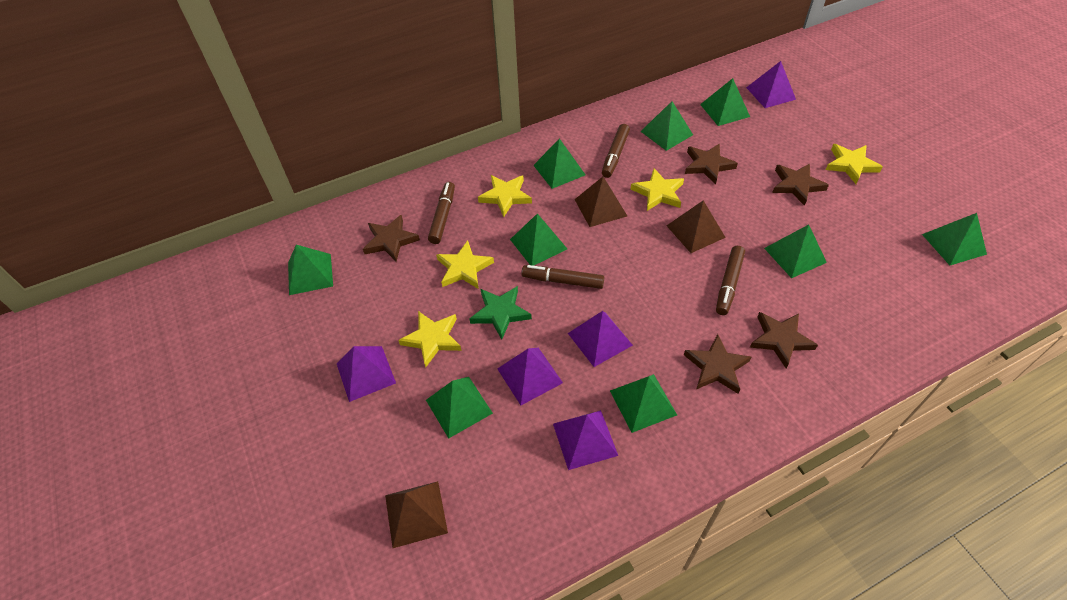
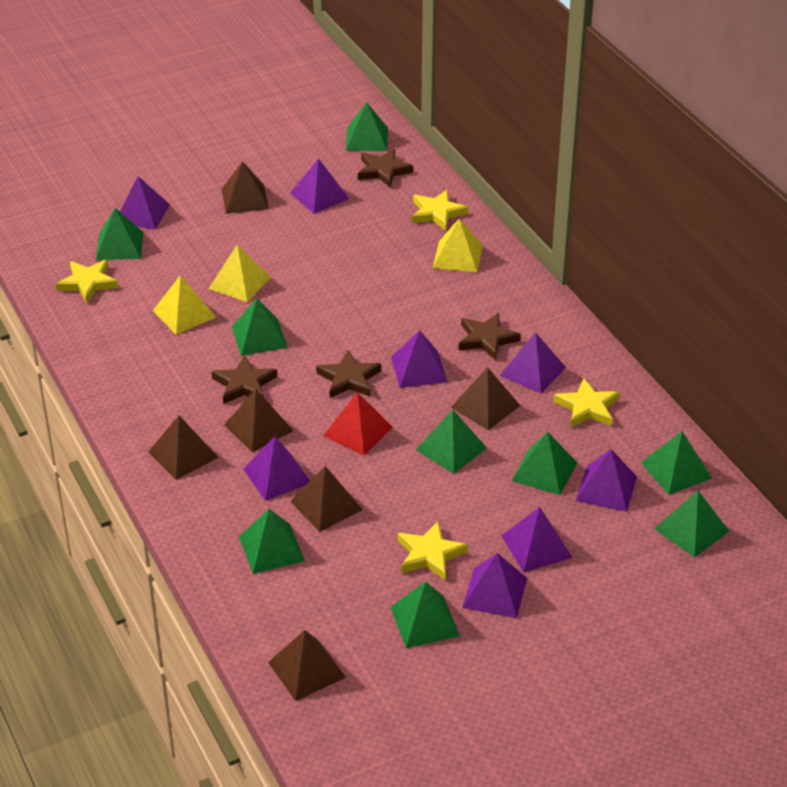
brown marker: [428,182,455,244] [521,265,605,289] [602,124,630,178] [716,246,745,315] = 4 -> none = 0
brown pyramid: [385,481,448,548] [574,177,627,227] [667,200,726,253] = 3 -> [148,416,219,480] [222,161,269,214] [224,389,293,452] [268,630,346,701] [290,466,363,532] [451,367,520,430] = 6
brown star: [363,215,420,262] [684,334,751,394] [685,143,738,185] [750,312,818,368] [772,163,829,206] = 5 -> [211,356,277,404] [316,350,381,398] [358,149,413,187] [459,313,521,360] = 4
green star: [469,286,532,339] = 1 -> none = 0
purple pyramid: [337,346,396,402] [497,348,563,405] [553,410,618,470] [568,311,633,367] [746,61,796,108] = 5 -> [120,176,170,230] [243,437,310,501] [290,158,349,213] [391,330,447,388] [462,553,527,618] [500,332,566,394] [502,507,573,572] [576,449,637,512] = 8
red pyramid: none = 0 -> [323,392,393,455] = 1
yellow pyramid: none = 0 -> [153,275,216,335] [209,245,271,302] [433,219,483,272] = 3
yellow star: [398,311,461,367] [436,240,494,289] [478,175,532,217] [631,168,684,211] [826,144,883,184] = 5 -> [56,260,119,303] [397,522,468,580] [412,190,468,230] [553,378,620,427] = 4

